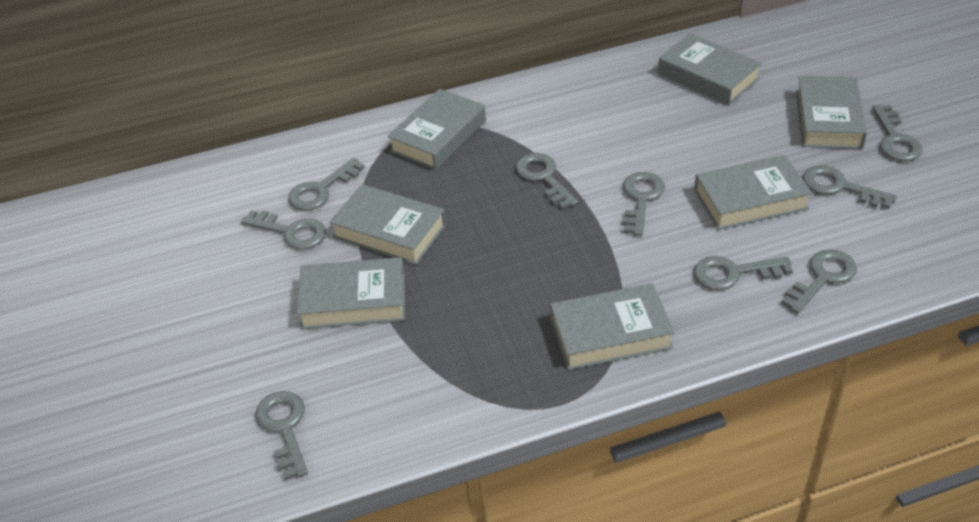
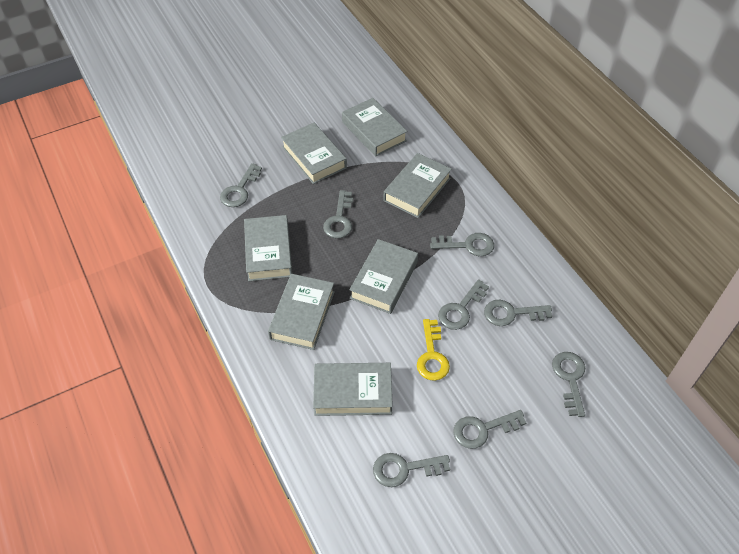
grey key: [241,210,326,249] [255,391,308,480] [288,158,365,211] [516,153,578,209] [622,172,665,236] [694,256,793,290] [782,249,857,314] [803,165,897,209] [872,105,923,161] = 9 -> [220,163,262,207] [323,190,353,238] [373,453,450,487] [430,233,494,256] [438,279,489,330] [453,410,526,449] [484,300,552,326] [552,352,585,417] = 8
yellow key: none = 0 -> [417,319,450,381] = 1

